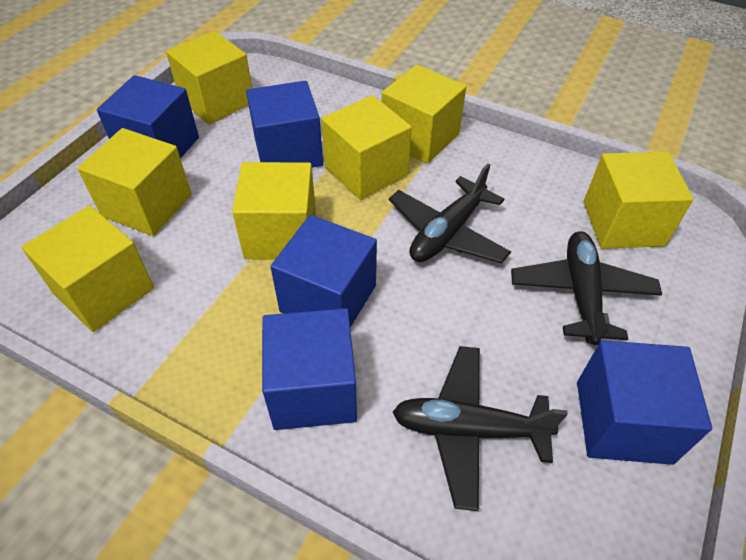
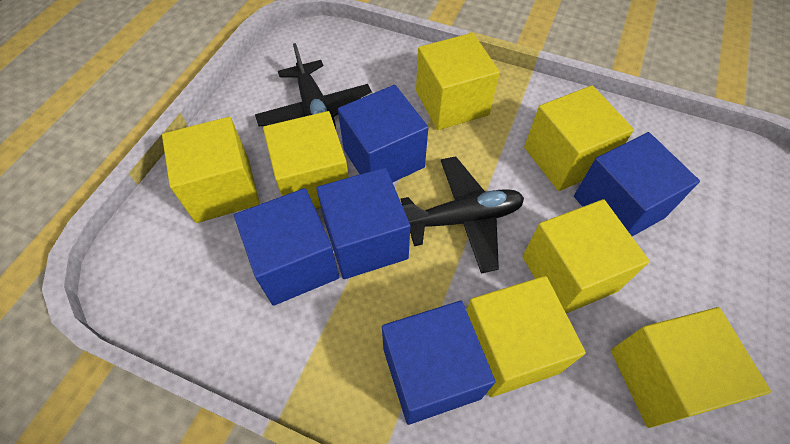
black plane: [389,163,511,263] [393,346,568,511] [511,231,662,345] = 3 -> [255,43,373,129] [401,156,524,274] = 2

